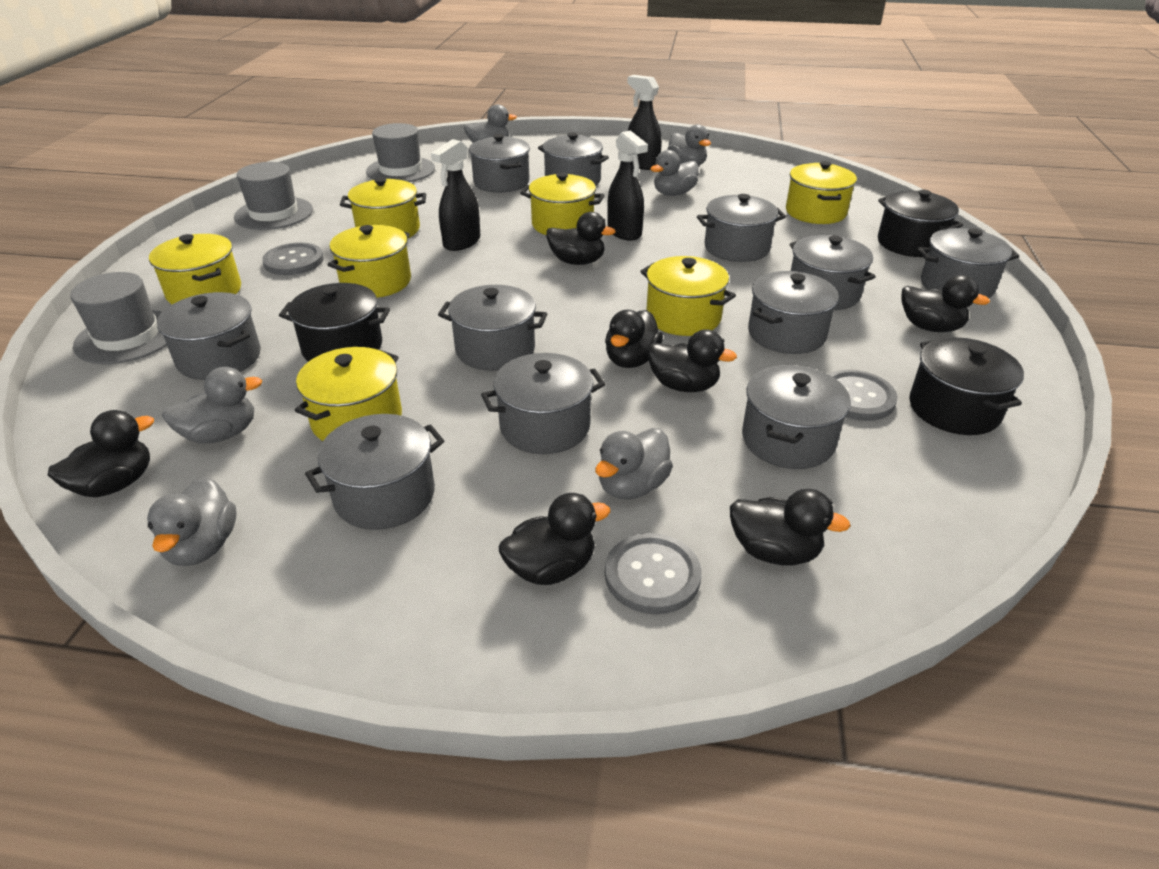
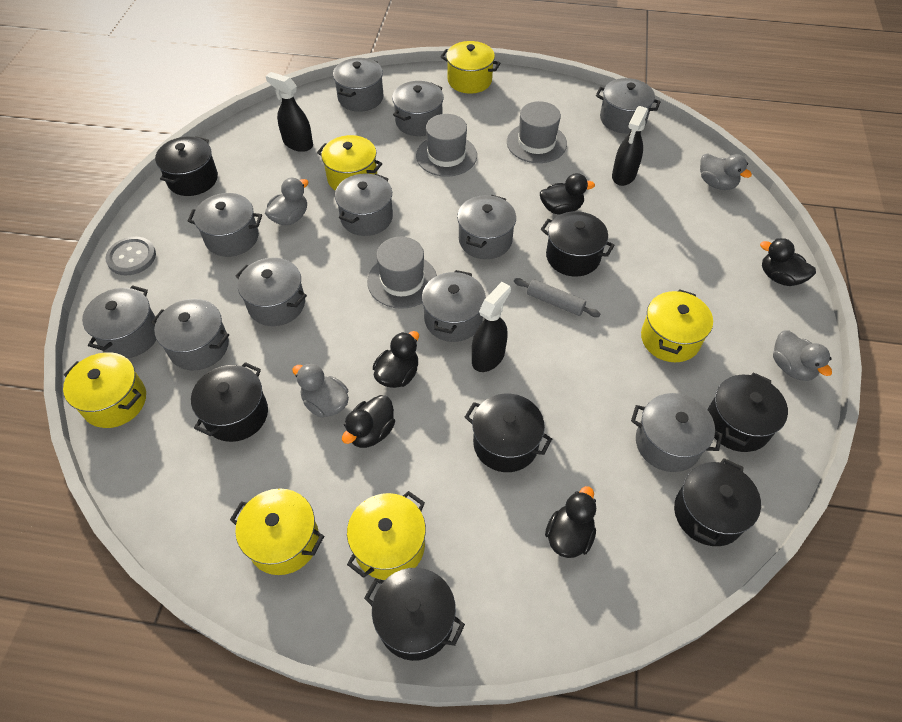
black duck: [48,410,154,497] [499,493,610,585] [546,212,616,265] [605,310,663,368] [647,329,737,392] [730,489,851,565] [902,275,990,332] = 7 -> [342,395,395,448] [373,331,419,388] [540,173,595,215] [545,486,596,558] [760,238,816,286] = 5
black pot: [279,283,390,362] [878,190,963,257] [909,337,1024,435] = 3 -> [155,136,218,196] [191,362,268,442] [364,568,465,661] [465,394,552,472] [541,211,615,276] [674,458,761,546] [708,372,788,452] = 7
grey button: [262,242,324,275] [605,533,701,614] [829,370,898,421] = 3 -> [105,237,156,276] = 1
grey duck: [147,477,236,566] [162,367,262,444] [464,104,517,143] [595,428,673,500] [651,150,699,196] [667,124,711,166] = 6 -> [265,178,308,225] [292,363,349,418] [700,154,752,190] [773,330,832,381] = 4
grey rolling pin: none = 0 -> [514,278,600,317] = 1
yellow pot: [149,234,241,304] [295,347,402,441] [328,225,411,298] [340,177,426,238] [520,172,605,235] [640,256,736,336] [786,161,857,224] = 7 -> [63,352,146,428] [230,489,324,575] [317,135,383,191] [347,491,426,580] [440,41,501,94] [641,289,713,362] = 6

